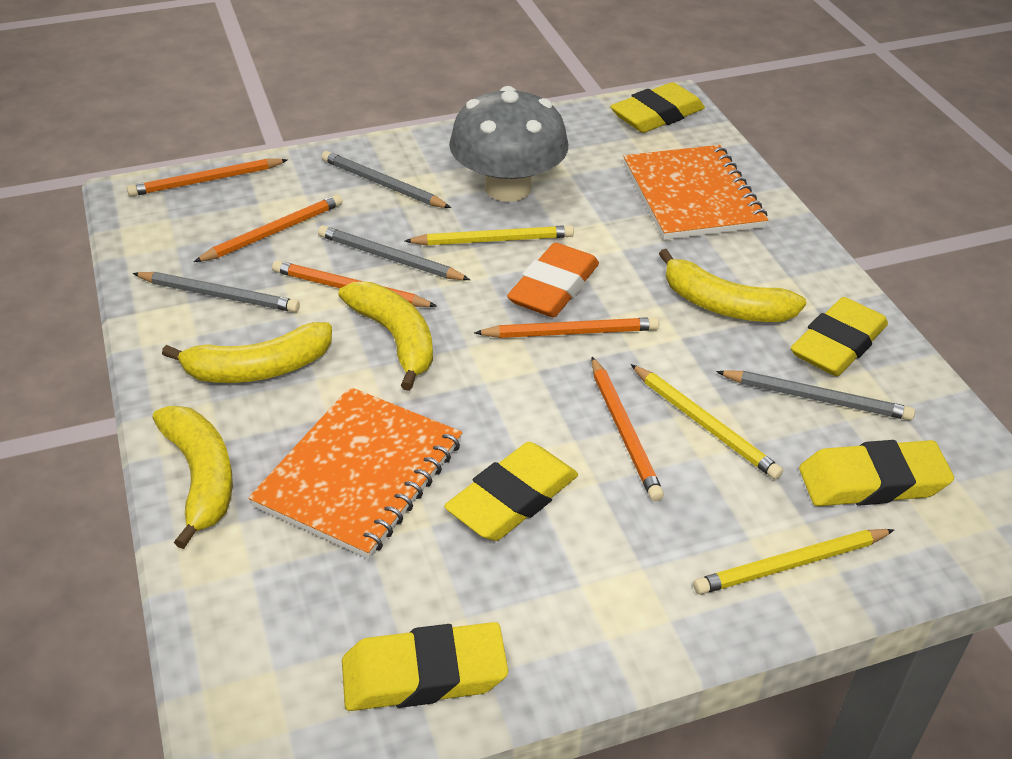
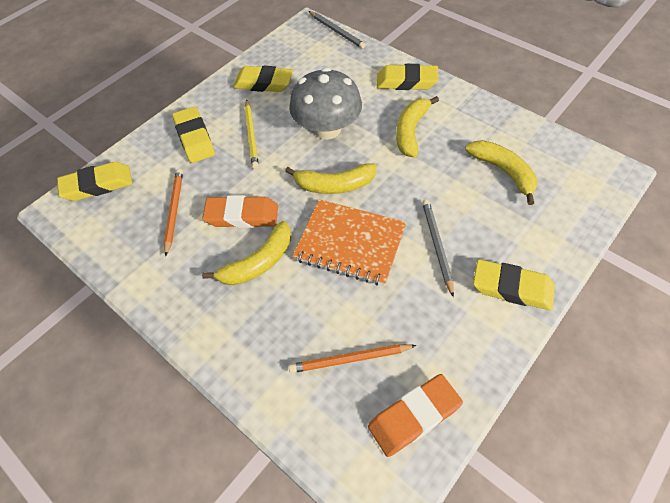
grey pencil: [133,272,300,312] [318,225,470,280] [321,151,451,208] [716,370,915,421] = 4 -> [309,11,366,49] [422,200,454,297] = 2
orange eraser: [507,243,599,317] = 1 -> [202,195,278,228] [368,374,463,457] = 2
orange notebook: [248,387,462,559] [623,145,768,240] = 2 -> [293,199,407,286] = 1
orange pencil: [127,158,288,197] [194,194,343,262] [272,260,437,307] [474,317,659,338] [592,357,664,501] = 5 -> [164,169,183,256] [288,344,417,373] = 2
yellow pencil: [405,225,574,246] [631,364,783,479] [693,529,894,594] = 3 -> [245,100,259,169] = 1

